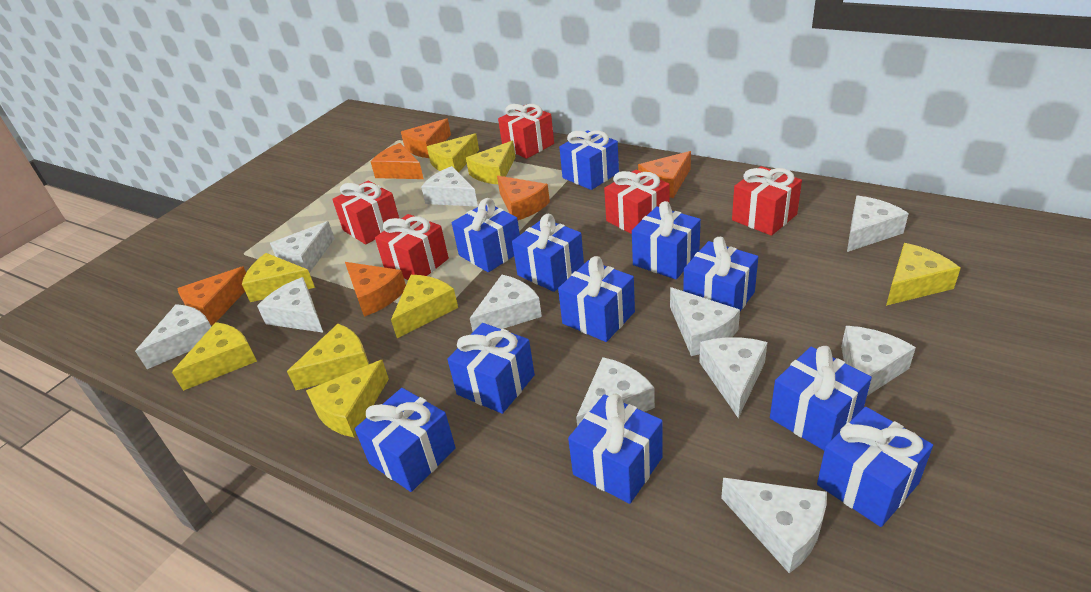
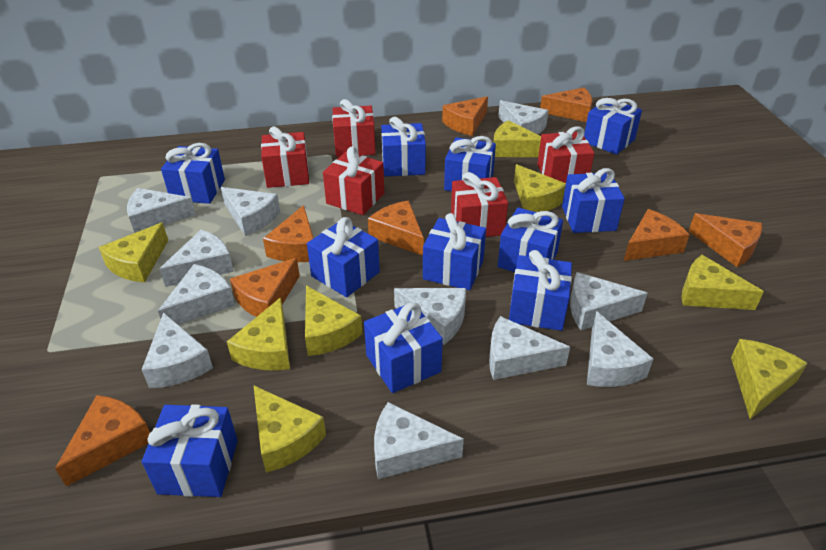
orange cheese: [177,267,246,325] [345,262,406,317] [370,143,424,179] [401,119,451,158] [497,176,550,220] [638,151,691,198] = 6 -> [55,395,150,487] [230,258,300,317] [263,205,314,262] [368,201,424,256] [442,96,488,136] [540,87,592,122] [624,209,690,261] [689,213,762,267] = 8

